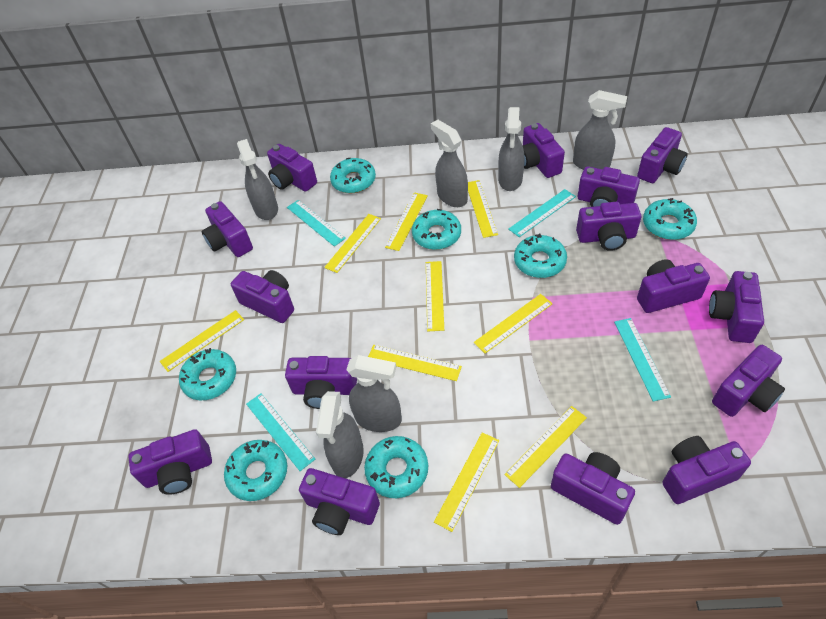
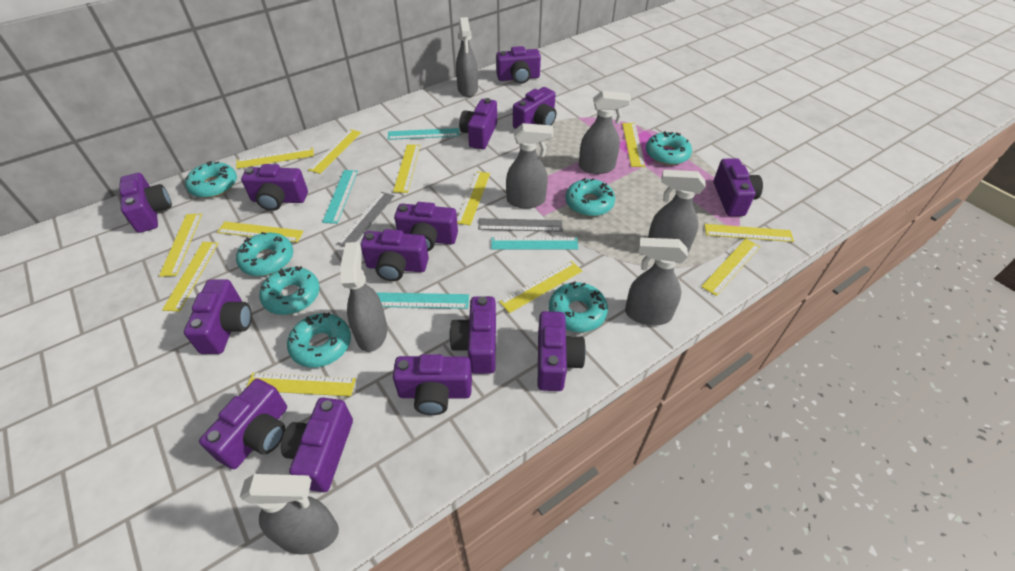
grey ruler: none = 0 -> [337,192,395,247] [478,218,563,232] = 2
grey spray bottle: [237,139,278,220] [316,391,364,478] [346,355,402,432] [431,120,468,207] [498,107,524,191] [573,90,627,170] = 6 -> [240,474,339,555] [340,242,387,352] [456,17,478,97] [506,123,554,208] [579,91,631,174] [625,238,688,326] [648,170,705,252] = 7
purple camera: [128,429,212,495] [202,201,253,257] [231,270,294,323] [267,144,317,192] [285,356,357,409] [299,468,380,535] [523,123,565,178] [551,452,635,525] [576,202,641,251] [578,166,640,207] [637,127,688,183] [637,259,710,313] [662,436,751,504] [709,271,764,343] [712,345,785,417] = 15 -> [119,173,172,233] [184,279,252,354] [199,379,287,469] [241,164,308,211] [281,398,353,492] [360,229,429,281] [393,354,472,415] [394,202,458,251] [449,296,496,374] [459,98,497,149] [496,46,541,84] [513,87,556,129] [538,311,586,391] [714,158,763,216] = 14
yellow ruler: [160,310,244,372] [324,214,381,273] [368,345,462,381] [385,192,428,251] [426,261,444,331] [434,432,499,532] [468,180,498,238] [474,294,553,353] [504,406,587,488] = 9 -> [159,214,202,277] [162,242,219,312] [217,221,304,242] [236,147,314,169] [246,373,356,396] [308,129,362,174] [393,144,421,193] [457,171,490,226] [499,261,582,313] [622,123,645,167] [701,239,760,296] [704,224,794,242] = 12

